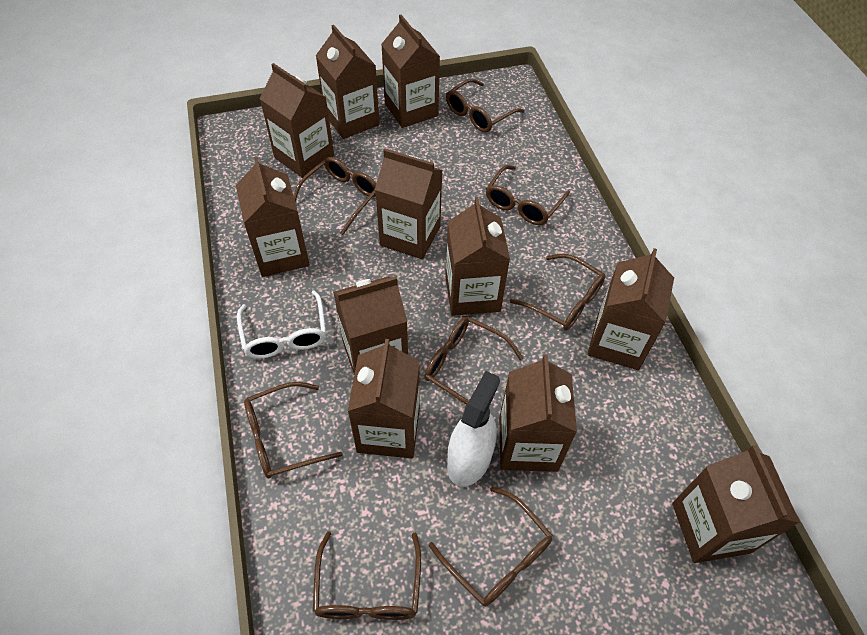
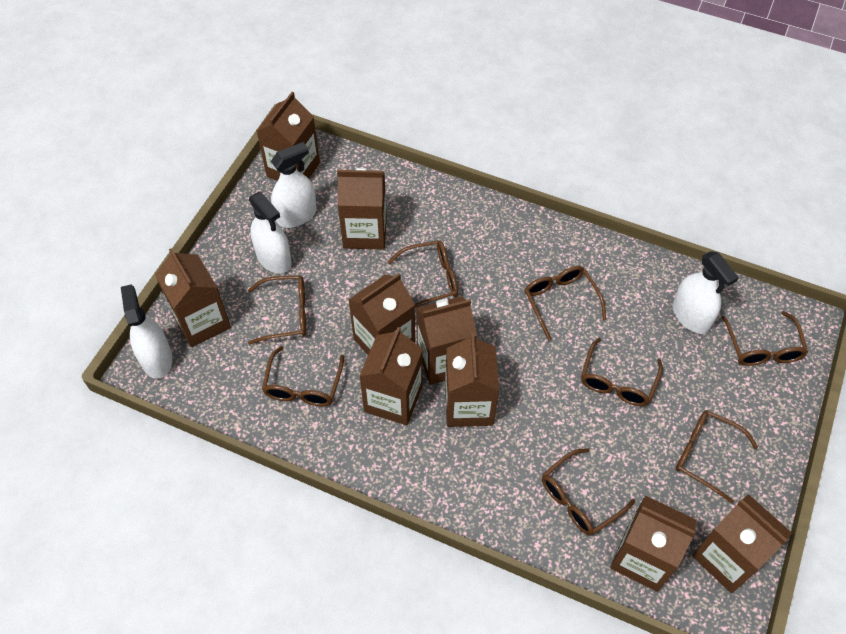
brown carton: [236,156,310,277] [259,63,334,178] [316,25,380,139] [333,276,408,374] [348,339,420,458] [375,149,442,259] [381,15,440,128] [445,197,510,316] [499,354,577,472] [588,248,674,370] [672,445,800,563] = 11 -> [155,248,231,347] [257,92,320,181] [337,168,387,249] [348,273,415,355] [359,327,423,425] [416,296,477,385] [445,333,499,427] [610,496,697,592] [692,494,792,594] = 9
white glasses: [237,290,326,358] = 1 -> none = 0
white spray bottle: [447,371,500,487] = 1 -> [121,284,173,379] [249,192,292,274] [271,142,317,228] [673,251,739,334] = 4

